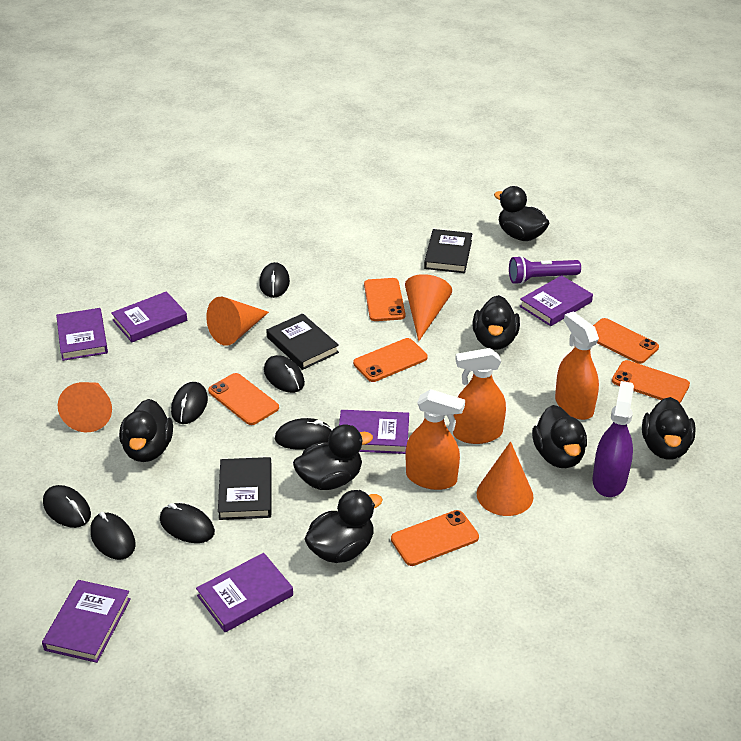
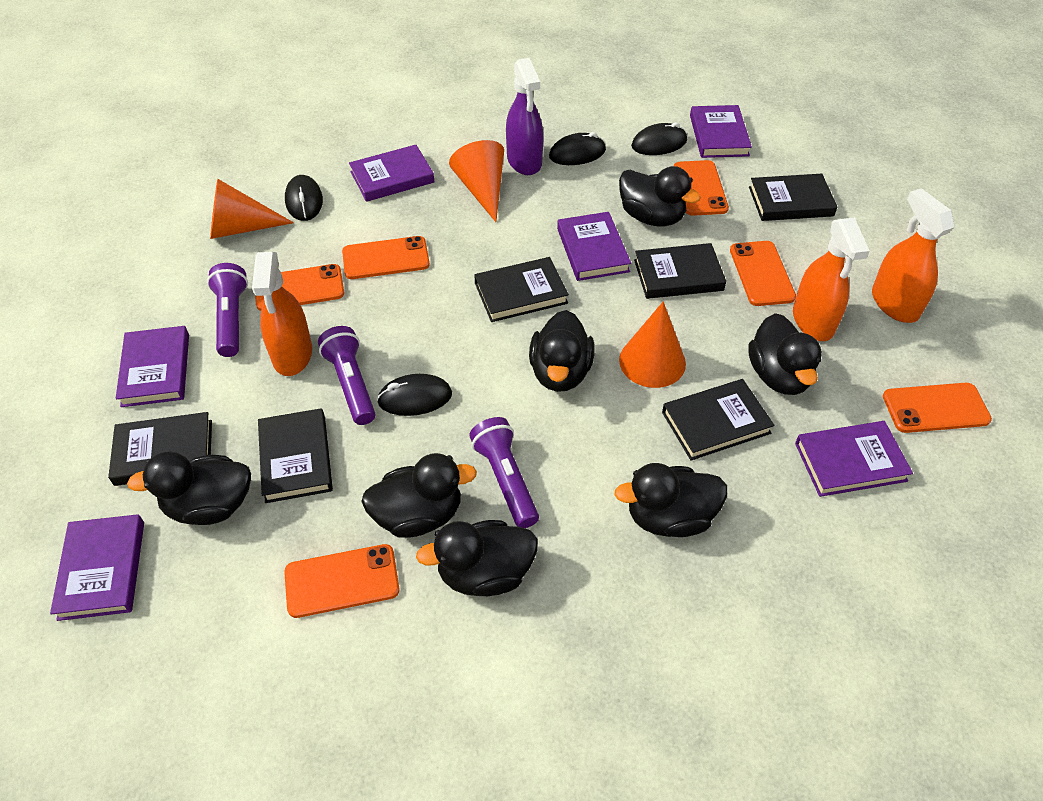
black book: [218,457,272,520] [266,313,339,370] [424,229,472,273] = 3 -> [108,412,212,486] [258,408,333,503] [474,257,569,322] [634,243,726,299] [662,379,774,461] [749,174,837,221] = 6
black mouse: [43,485,91,528] [90,512,136,560] [160,503,215,543] [171,382,208,424] [259,262,290,298] [264,355,305,393] [275,418,332,450] = 7 -> [285,175,323,221] [377,374,452,416] [549,132,606,165] [631,122,687,155] = 4
orange cone: [58,382,112,432] [206,297,269,346] [405,274,452,341] [476,441,534,516] = 4 -> [210,179,294,239] [449,140,504,222] [619,302,686,388] = 3
purple flashlight: [509,256,581,284] = 1 -> [207,263,248,357] [318,326,375,425] [469,417,539,528] = 3

